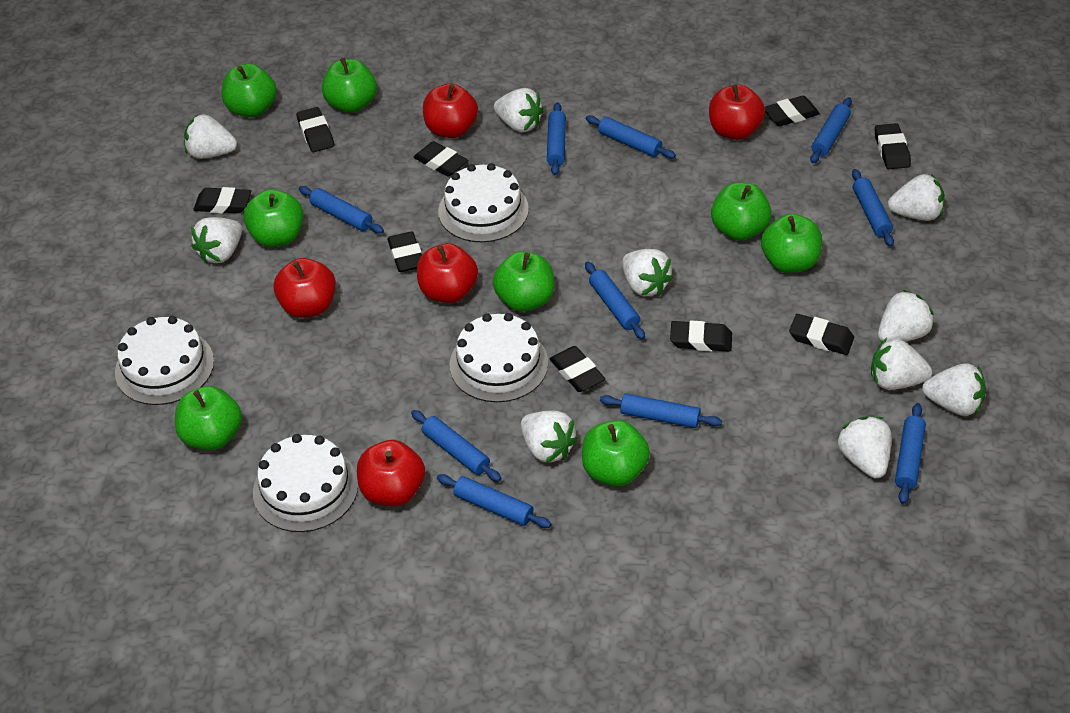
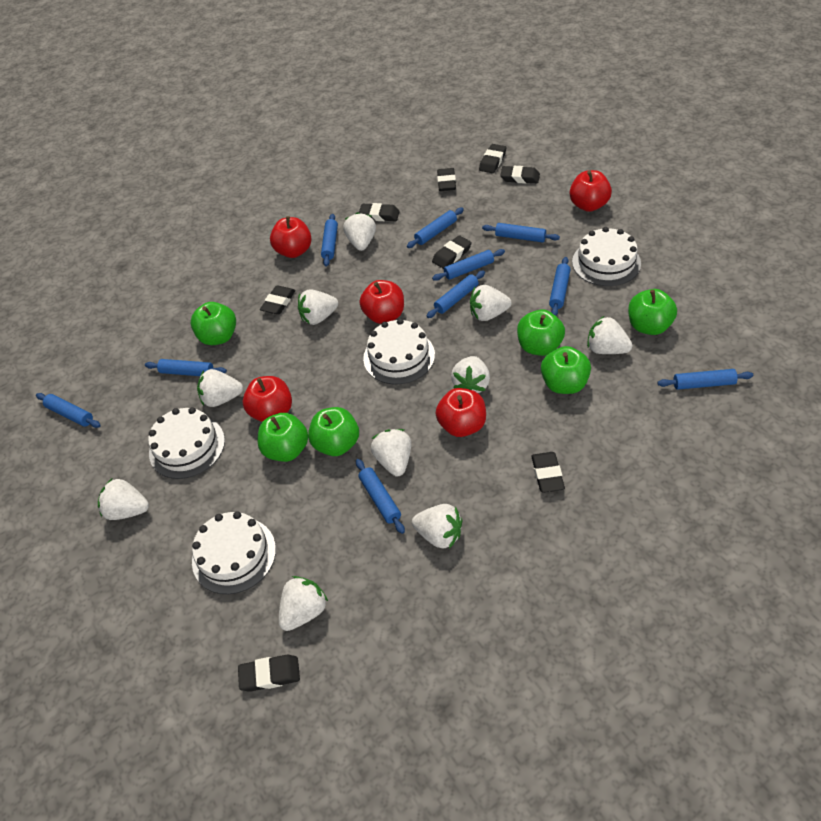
black eraser: [193,187,251,214] [296,107,334,152] [387,232,422,272] [413,141,468,176] [549,346,605,392] [670,320,732,352] [765,96,820,126] [789,314,854,355] [875,123,911,169] = 9 -> [238,655,300,692] [260,285,296,315] [359,203,400,221] [432,235,472,269] [437,168,456,191] [479,144,506,173] [500,166,540,184] [531,452,565,493] = 8
green apple: [175,386,242,450] [222,64,277,118] [244,189,304,247] [322,58,377,113] [493,251,554,312] [582,420,650,486] [711,182,772,241] [761,214,822,273] = 8 -> [191,302,236,345] [257,413,308,462] [308,407,359,456] [517,309,565,356] [541,346,591,394] [628,289,677,335] = 6

